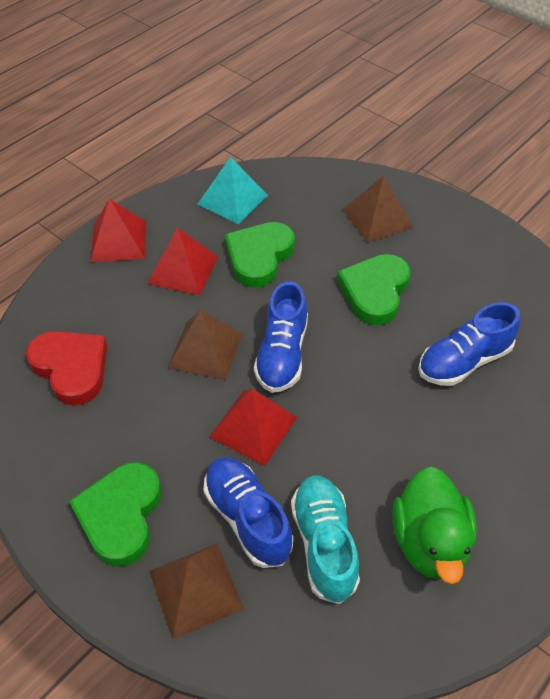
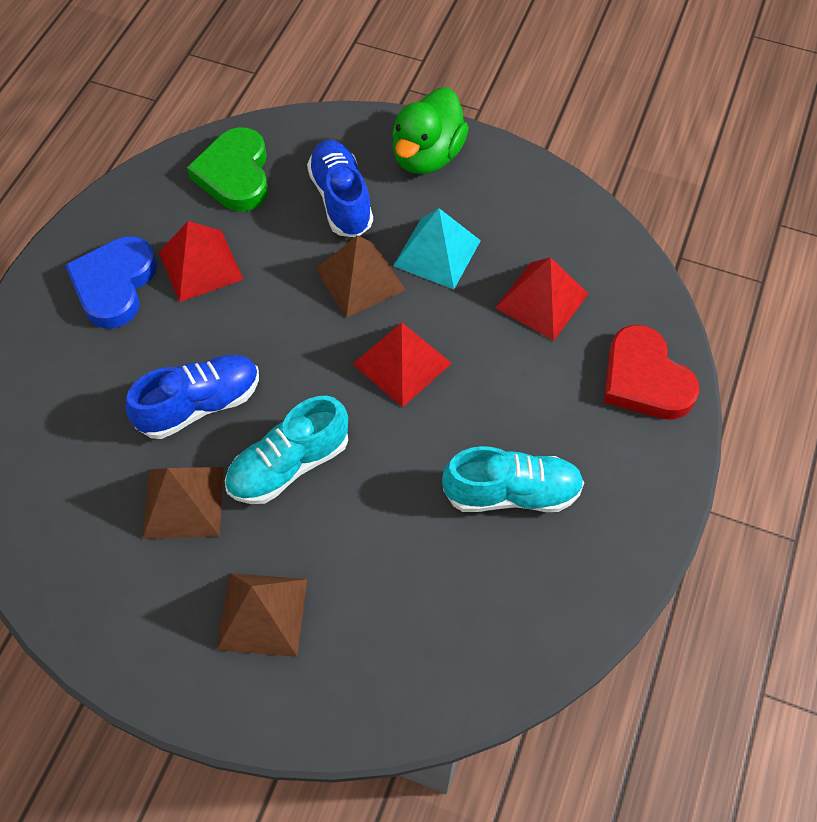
blue heart: none = 0 -> [65,236,157,329] = 1
blue shoe: [204,457,293,568] [254,281,308,393] [418,302,520,386] = 3 -> [125,355,259,439] [307,140,373,237] = 2
green heart: [69,462,161,566] [225,222,295,288] [337,254,411,325] = 3 -> [187,127,268,212] = 1
turquoise shoe: [291,475,360,604] = 1 -> [225,396,348,504] [442,446,584,512] = 2

